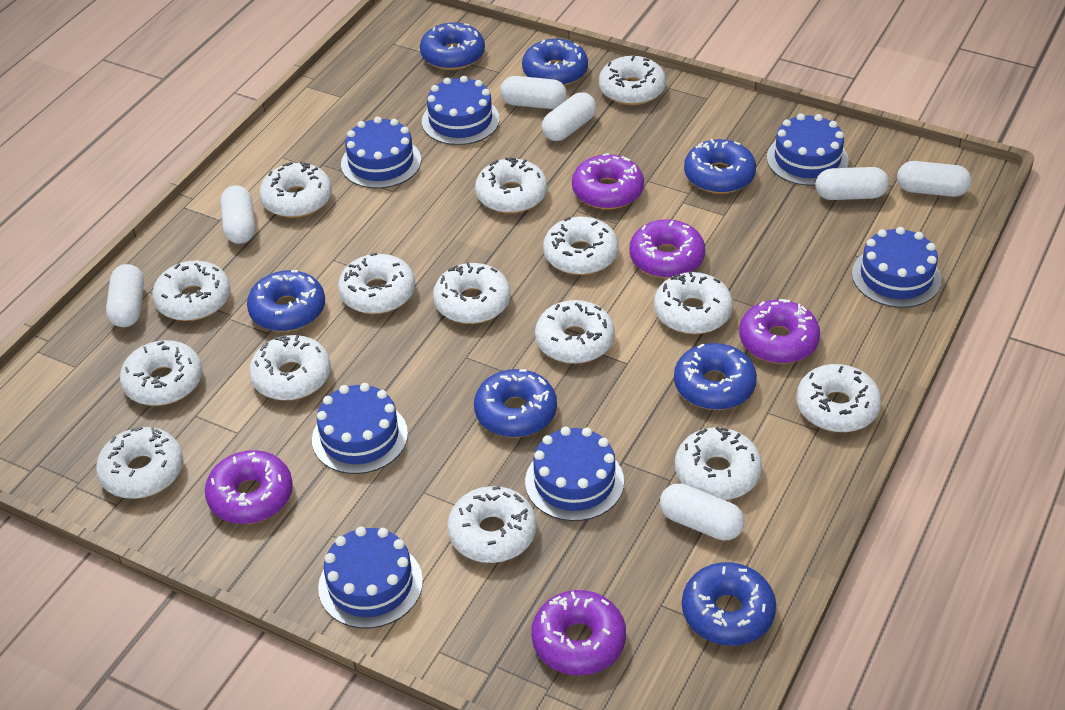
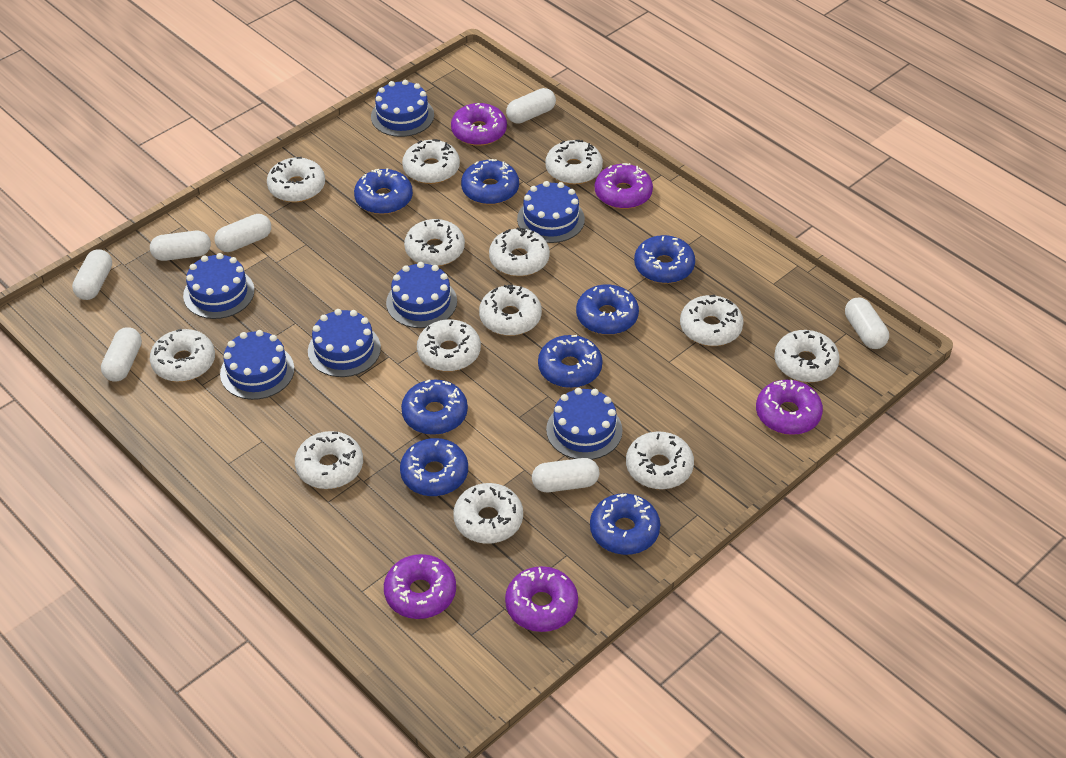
blue donut: [247,270,325,332] [420,22,485,70] [474,369,557,437] [522,39,588,86] [674,343,757,410] [682,562,776,646] [684,139,756,194] = 7 -> [354,168,413,214] [400,438,468,496] [401,379,468,435] [461,159,519,205] [538,335,603,388] [576,284,639,335] [590,493,660,555] [634,235,695,283] = 8
white donut: [96,426,183,499] [120,340,202,406] [152,261,231,321] [249,335,331,401] [259,161,332,218] [338,253,415,314] [433,262,511,324] [447,486,537,563] [475,157,547,214] [535,300,615,364] [543,217,619,275] [599,56,666,105] [654,271,733,334] [675,427,762,500] [796,364,881,432] = 15 -> [150,329,215,382] [267,157,325,202] [295,431,363,489] [402,139,460,184] [404,219,465,266] [417,319,481,371] [453,483,523,544] [479,285,542,336] [489,227,550,276] [545,140,603,184] [626,431,694,489] [680,295,744,346] [774,330,840,383] = 13

